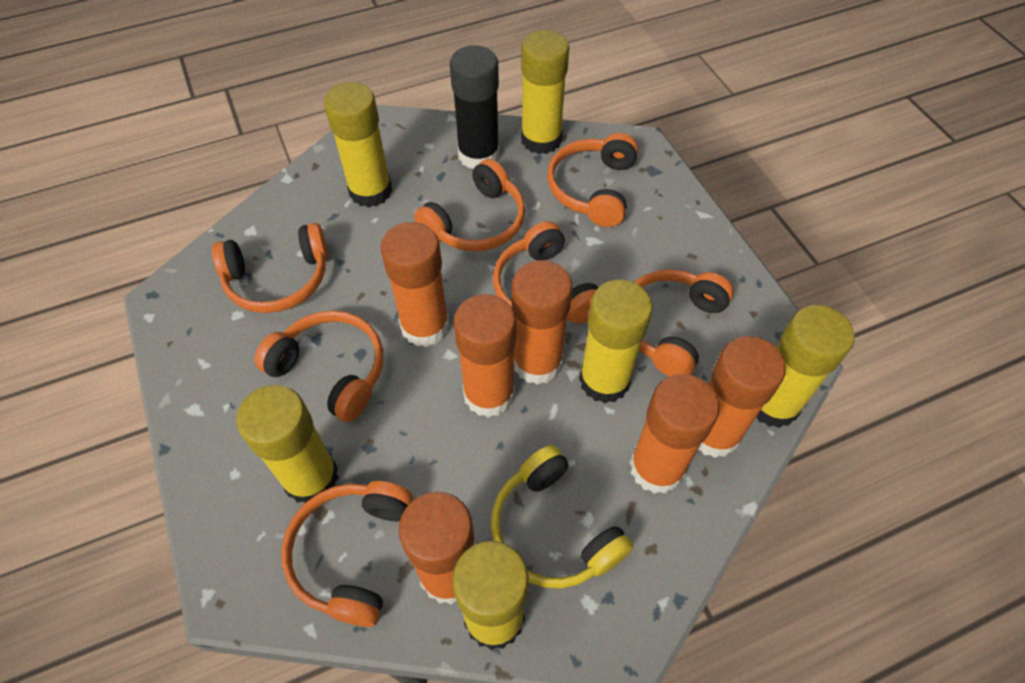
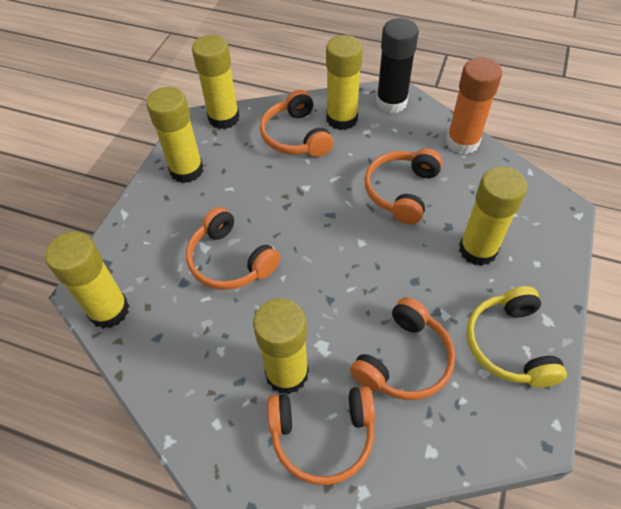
orange glue stick: [381,222,450,347] [399,492,474,605] [453,294,516,418] [512,260,572,385] [630,374,719,494] [698,336,786,458] = 6 -> [446,57,502,154] = 1
orange headphones: [212,223,328,313] [254,311,383,422] [281,481,413,627] [414,159,525,252] [493,221,598,324] [547,133,638,227] [634,269,734,376] = 7 -> [186,207,280,290] [260,90,334,157] [267,386,375,485] [350,297,455,400] [364,149,443,224] = 5

